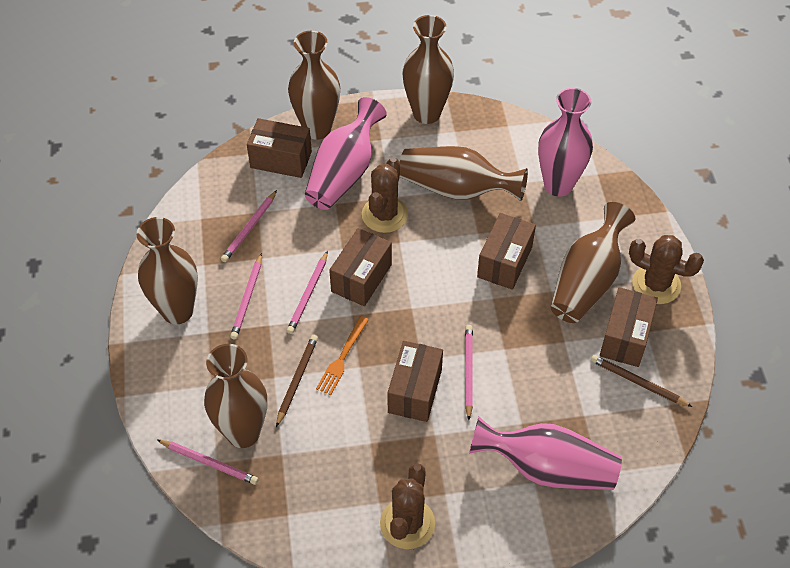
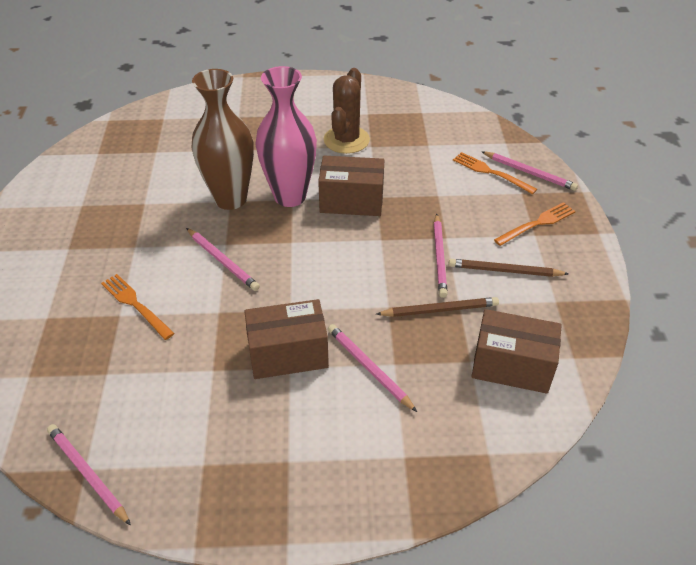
brown box: [247,118,312,178] [329,228,392,306] [387,341,443,422] [477,213,536,290] [600,287,658,367] = 5 -> [244,299,329,379] [318,156,384,216] [471,309,562,394] = 3
brown cactus: [362,157,408,233] [380,463,435,549] [629,235,704,304] = 3 -> [323,68,370,154] = 1
brown vase: [136,217,198,324] [204,344,267,448] [288,31,340,140] [400,146,528,201] [402,15,454,124] [551,202,636,323] = 6 -> [192,69,254,210] = 1
orange fork: [316,316,369,395] = 1 -> [101,274,175,340] [453,152,537,195] [494,202,576,246] = 3
pink vase: [305,97,387,210] [469,417,622,490] [538,88,593,197] = 3 -> [255,66,317,207] = 1

